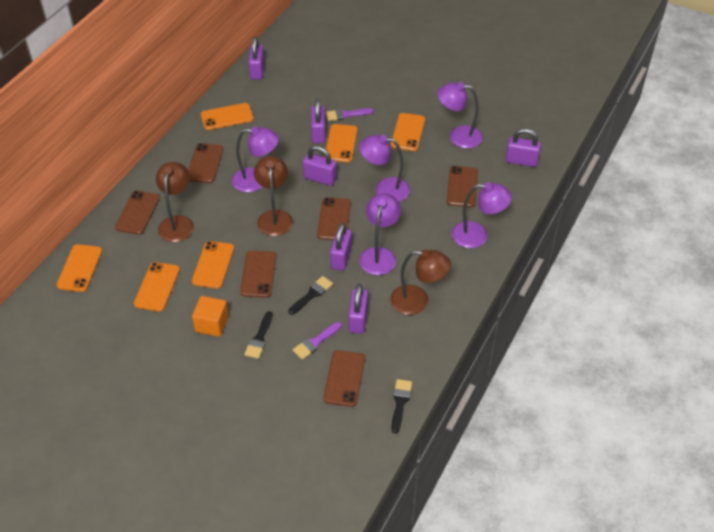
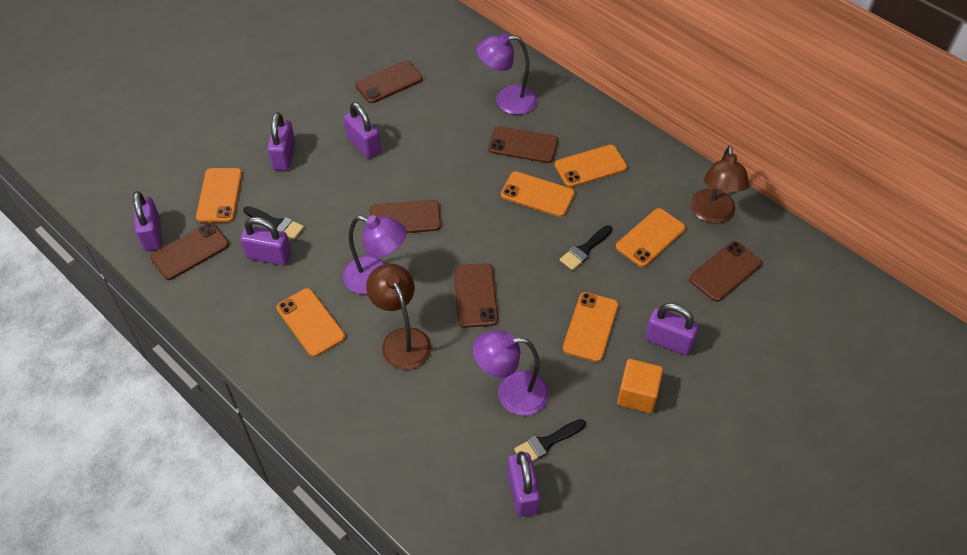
brown lamp: [156,162,194,242] [254,156,293,236] [390,249,451,315] = 3 -> [366,263,431,370] [690,145,749,223] = 2
purple brush: [293,322,342,360] [326,108,374,121] = 2 -> none = 0
purple lamp: [232,126,279,192] [359,135,410,202] [359,193,401,275] [438,82,483,148] [452,182,512,248] = 5 -> [343,215,406,294] [473,330,549,416] [476,33,537,115] = 3

